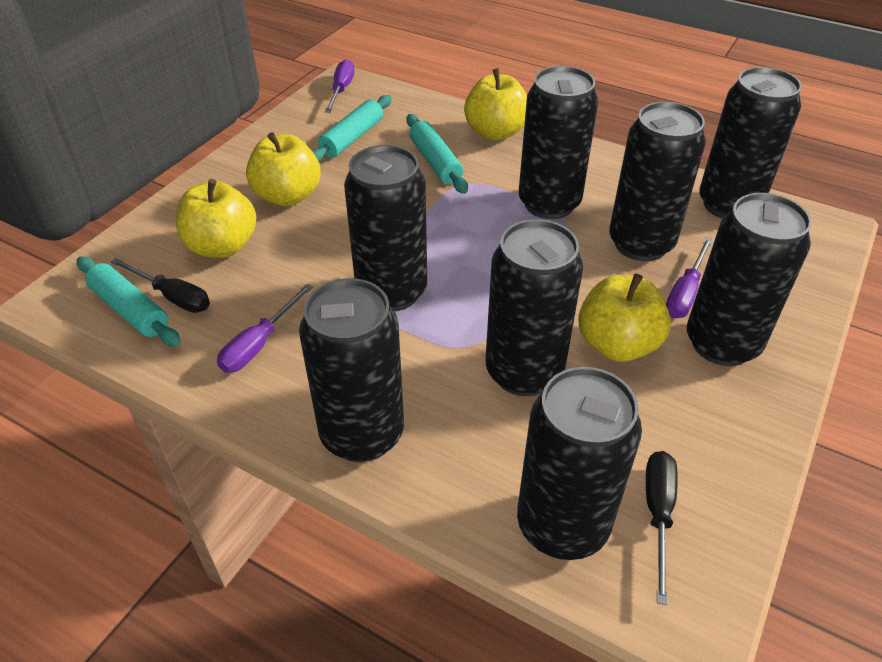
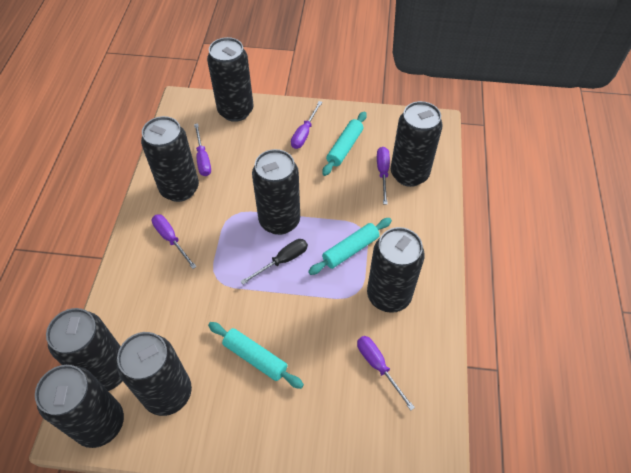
black screwdriver: [111,258,210,313] [646,451,678,605] = 2 -> [240,239,308,285] = 1
purple screwdriver: [217,284,313,373] [325,59,355,113] [666,238,713,318] = 3 -> [152,214,197,269] [194,124,211,176] [291,101,322,149] [357,336,415,411] [377,147,390,204] = 5
yellow apple: [176,179,256,258] [246,132,320,206] [464,68,527,141] [578,274,671,362] = 4 -> none = 0

